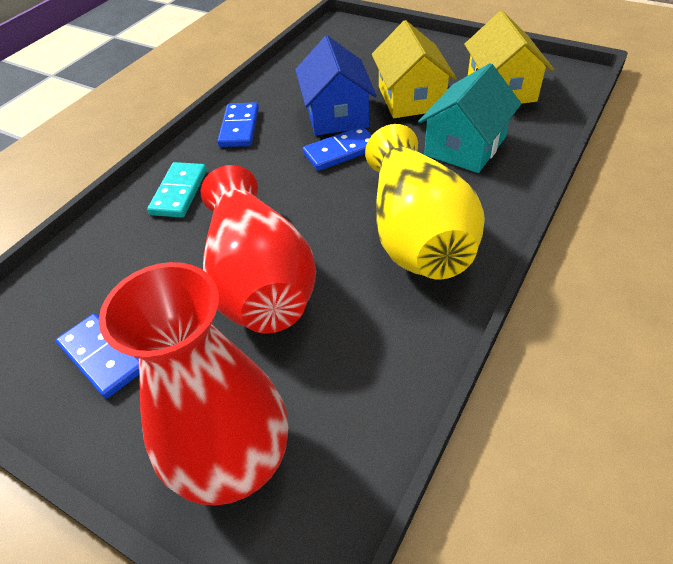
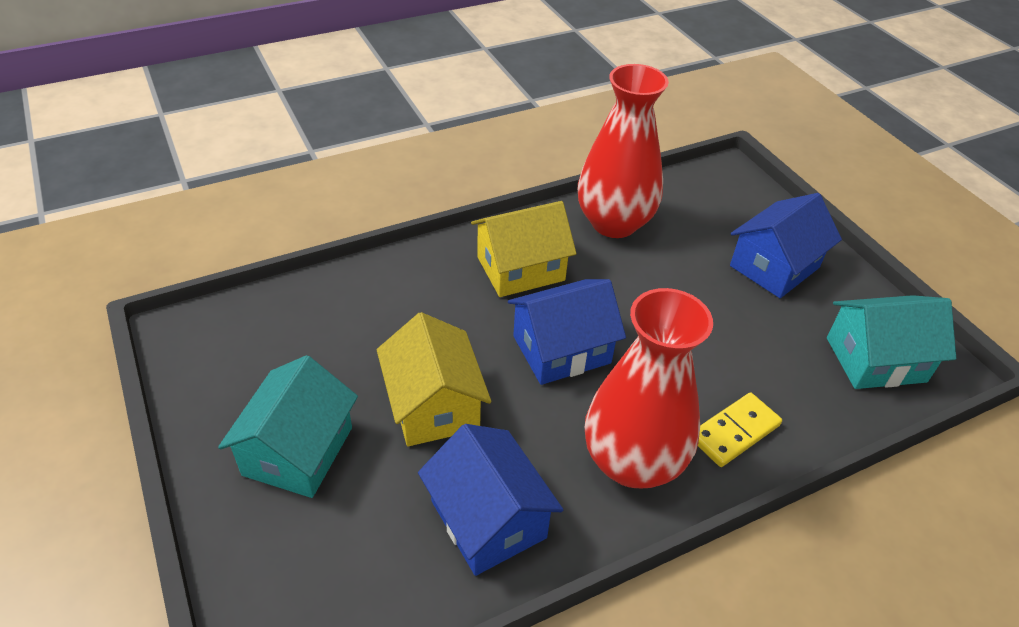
blue domino: [56,313,139,399] [218,102,259,147] [303,126,372,171] = 3 -> none = 0
blue house: [295,36,377,136] = 1 -> [418,424,563,576] [508,279,626,385] [730,193,842,298] = 3
turquoise domino: [147,162,207,218] = 1 -> none = 0
turquoise house: [418,63,521,173] = 1 -> [218,355,358,498] [827,295,956,389] = 2
yellow domino: none = 0 -> [698,392,782,467] = 1
yellow vase: [365,124,485,279] = 1 -> none = 0

